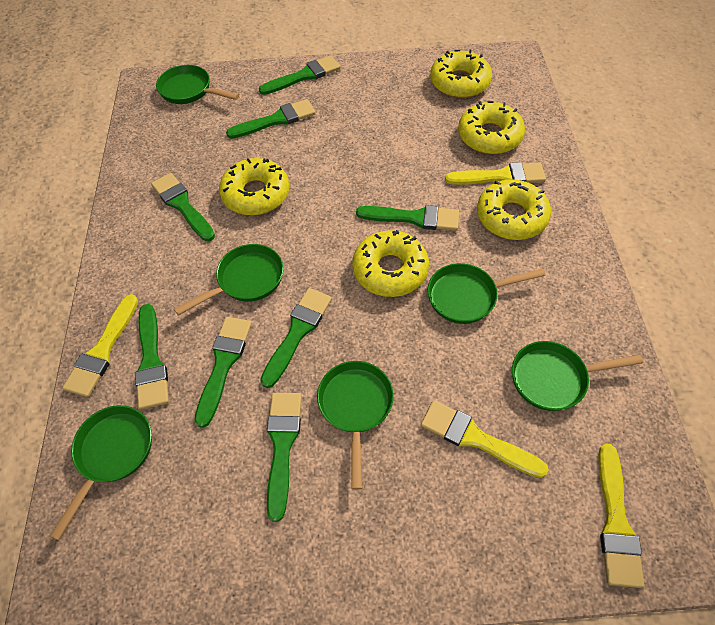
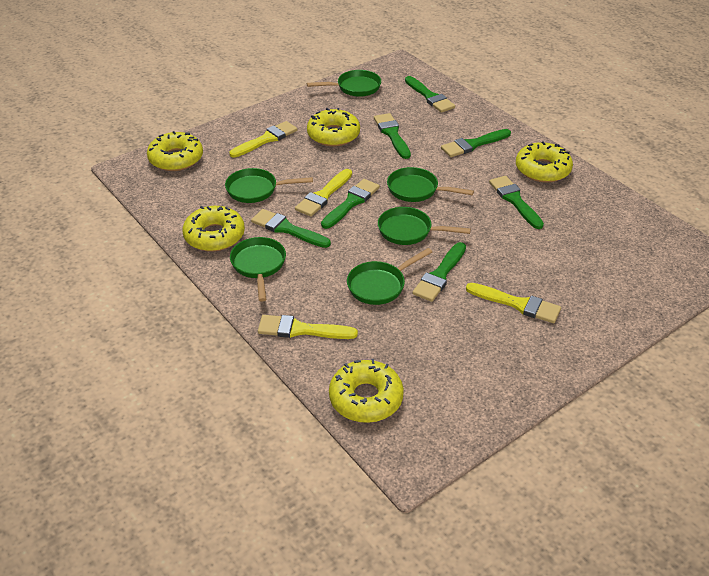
green brush: [135,304,169,410] [151,173,215,241] [194,317,252,428] [226,99,315,139] [259,55,341,95] [260,288,332,388] [267,393,302,522] [356,205,459,231] = 8 -> [251,209,331,248] [321,179,380,229] [374,113,411,159] [405,76,455,113] [412,242,466,302] [441,129,511,157] [489,176,544,229] = 7

